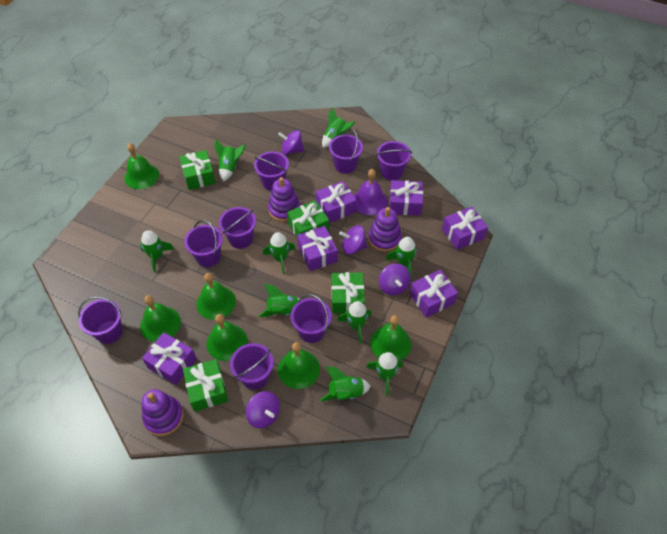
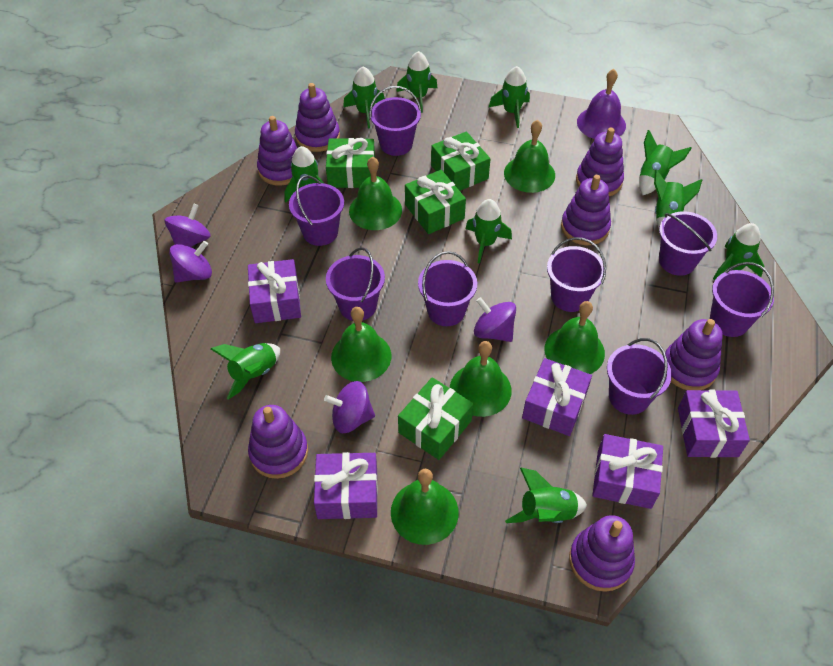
green rocket: [140,230,174,272] [215,139,245,182] [258,284,299,317] [263,232,295,274] [320,366,371,401] [322,107,355,148] [337,301,372,344] [366,352,403,396] [385,237,417,276] = 9 -> [211,343,280,400] [285,146,324,202] [343,67,385,128] [396,51,438,113] [466,199,512,264] [489,66,530,128] [505,468,587,523] [639,130,692,195] [654,169,702,228] [713,223,764,280] = 10
purple gift: [142,332,197,385] [297,226,338,271] [316,181,357,223] [389,180,423,216] [410,270,458,318] [442,207,488,250] = 6 -> [248,259,301,323] [314,452,378,519] [522,358,592,436] [592,434,663,509] [678,390,750,458] = 5
purple stacking toy: [142,389,184,436] [268,177,300,222] [368,207,402,252] = 3 -> [248,405,308,479] [257,116,298,186] [295,83,340,152] [561,175,611,245] [569,515,635,592] [576,128,624,196] [665,319,723,390] = 7

